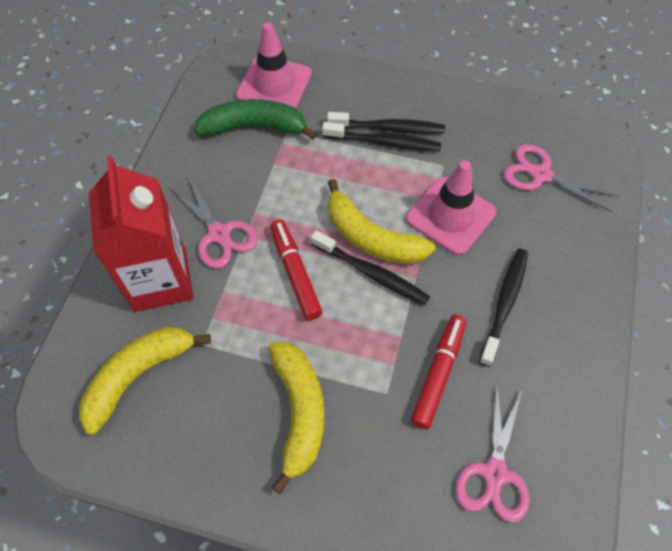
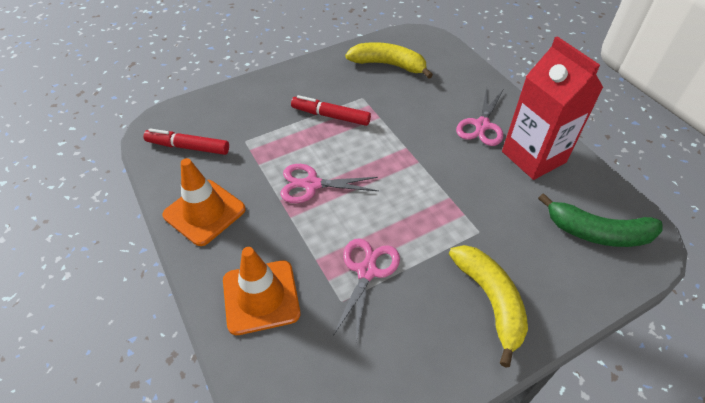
black toothbrush: [311,230,430,305] [322,122,441,151] [327,112,445,134] [479,248,528,367] = 4 -> none = 0
orange traffic cone: none = 0 -> [162,158,246,246] [223,247,300,335] = 2
pink traffic cone: [236,22,312,108] [406,161,497,255] = 2 -> none = 0
yellow banana: [79,327,211,435] [268,342,325,494] [328,179,436,264] = 3 -> [345,42,433,79] [449,245,528,368] = 2

